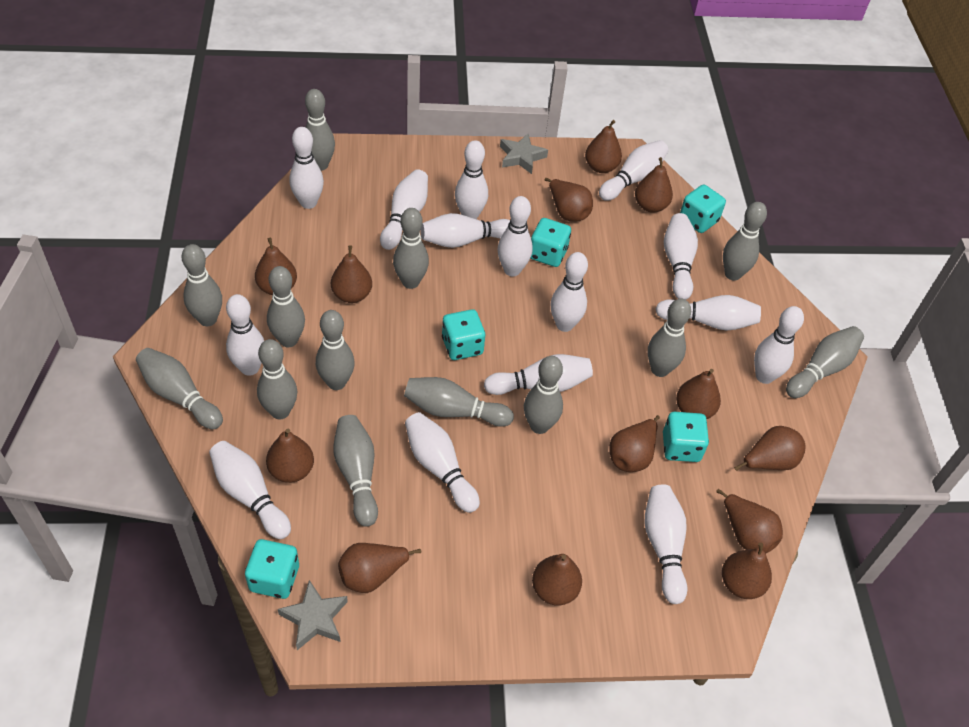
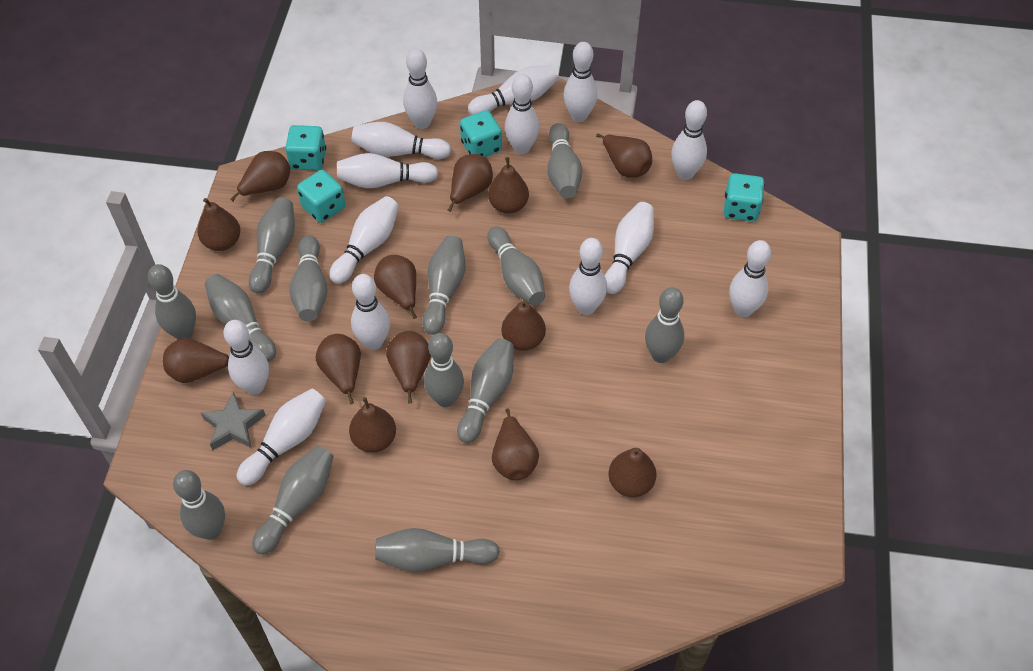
grey star: [278,580,348,650] [500,134,548,174] = 2 -> [201,392,265,450] = 1
turquoise dice: [245,539,299,599] [442,309,485,360] [531,218,571,267] [663,412,709,462] [680,184,726,233] = 5 -> [285,125,326,170] [297,170,345,223] [460,110,502,157] [724,173,764,221] = 4
white bowling pin: [209,441,291,539] [226,294,264,376] [289,127,324,209] [380,169,428,250] [405,412,480,513] [420,213,510,248] [455,140,488,219] [484,354,593,395] [497,196,533,277] [551,252,588,332] [599,140,668,201] [644,484,687,604] [656,295,761,330] [664,213,698,300] [754,306,804,384] = 15 -> [223,320,269,395] [236,388,326,486] [329,196,399,284] [337,153,438,188] [351,122,451,159] [351,274,390,350] [403,49,437,129] [468,65,558,115] [505,74,539,154] [564,42,598,122] [569,238,607,315] [605,202,654,294] [671,100,707,180] [729,240,771,317] = 14

